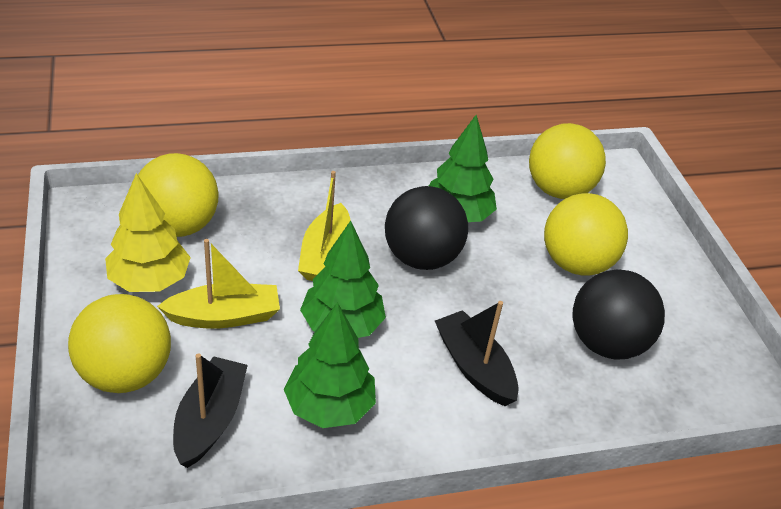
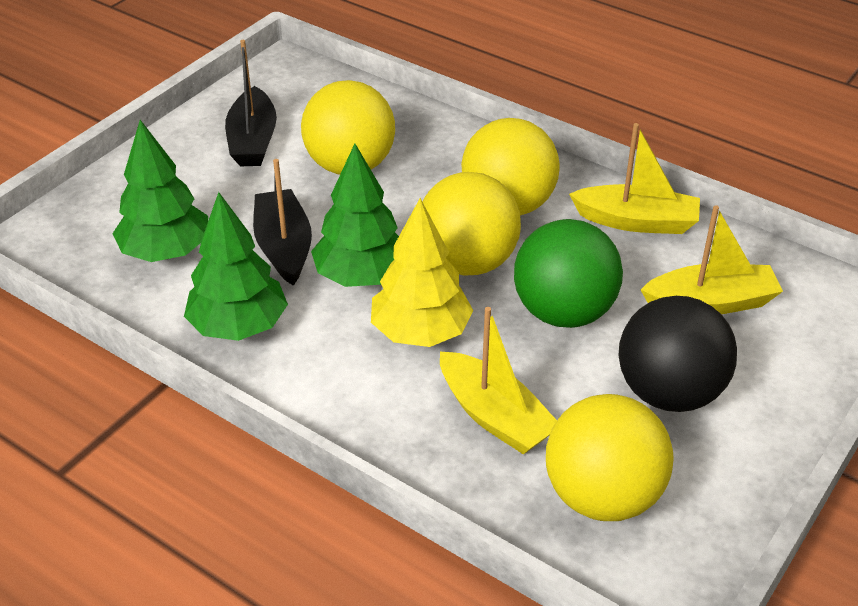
black ball: [385,186,468,270] [573,269,665,360] = 2 -> [619,296,737,412] = 1
green ball: none = 0 -> [514,219,623,328] = 1
yellow boat: [157,239,280,329] [298,171,351,281] = 2 -> [440,307,557,455] [569,123,700,234] [641,205,783,314] = 3

